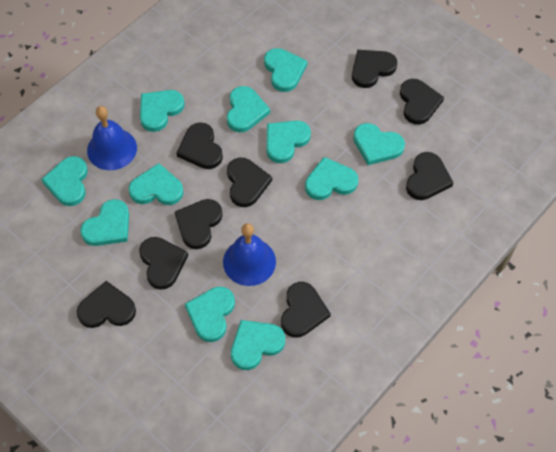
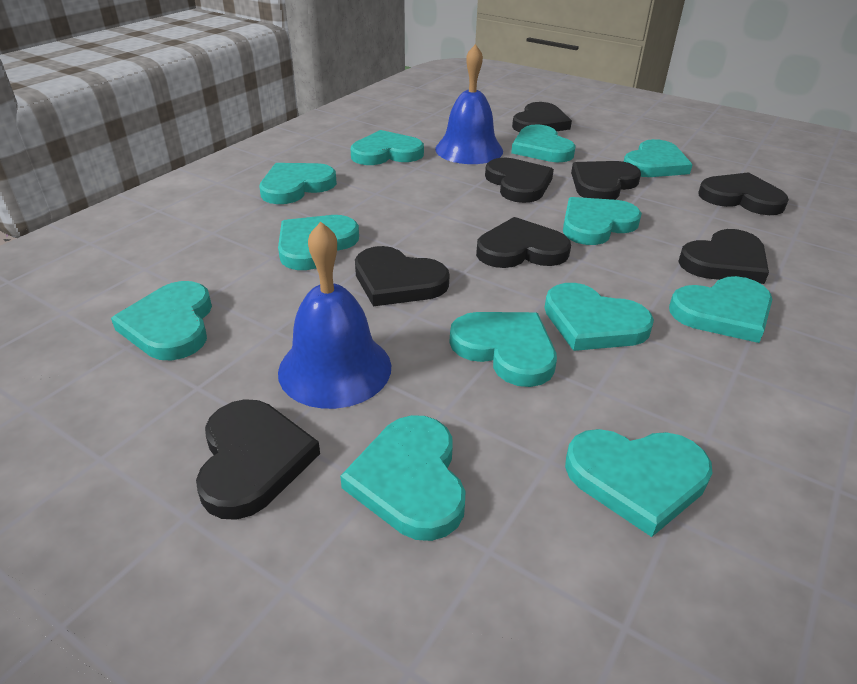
black heart: [77,281,136,328] [139,237,188,290] [175,199,223,249] [176,122,223,169] [227,158,272,207] [281,282,331,338] [352,50,397,88] [400,79,444,125] [406,152,454,200] = 9 -> [196,399,320,520] [355,246,449,306] [476,217,571,268] [485,158,554,203] [512,102,572,132] [571,161,641,200] [678,229,769,284] [698,172,789,215] = 8
turquoise heart: [41,156,88,206] [80,199,129,246] [129,163,183,205] [140,90,185,132] [185,287,235,342] [227,86,270,132] [231,320,285,370] [264,48,308,92] [266,121,311,163] [305,157,358,200] [353,123,405,165] = 11 -> [111,281,212,361] [259,163,337,204] [278,215,359,270] [340,415,465,541] [351,130,424,165] [449,312,557,387] [511,124,576,162] [544,283,654,351] [563,197,642,245] [565,429,712,537] [624,139,693,177] [669,276,773,343] = 12

